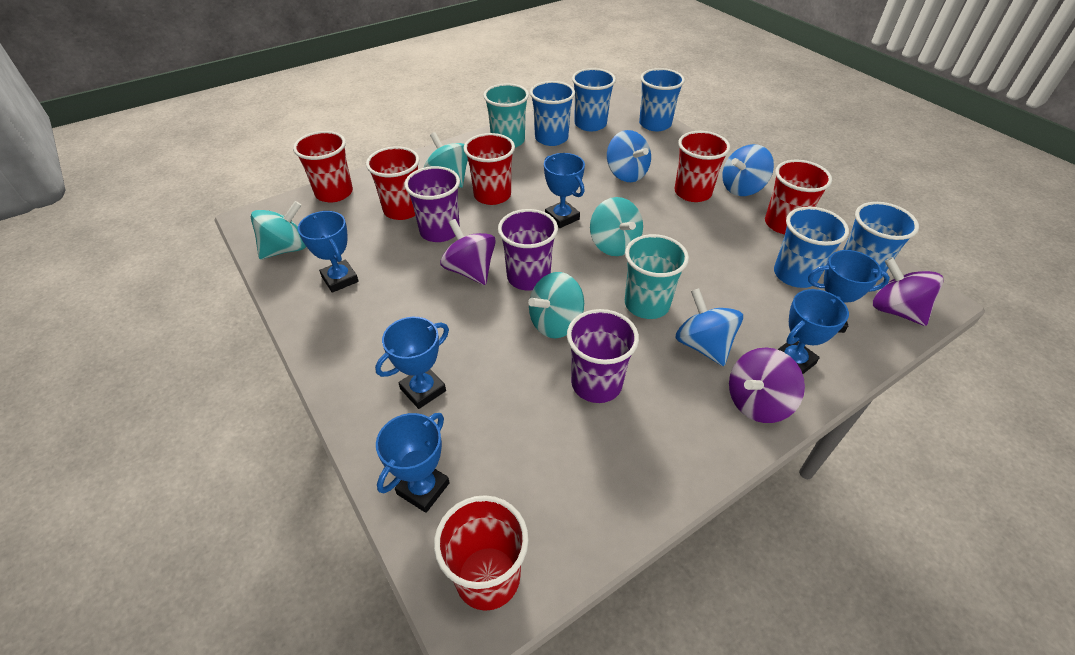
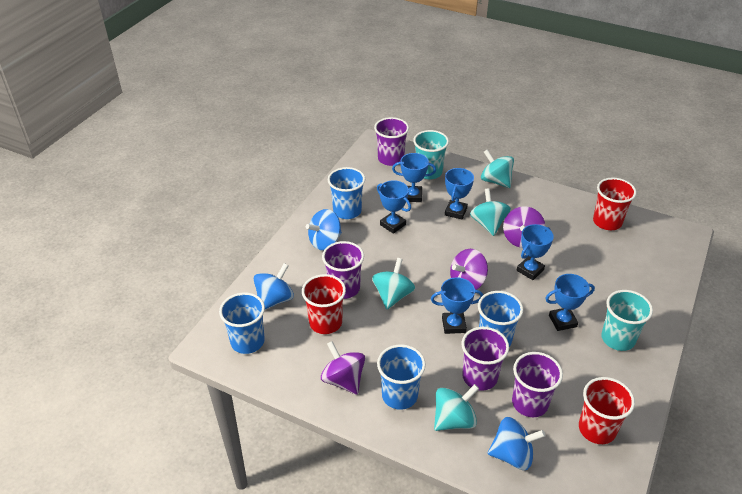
blue cup: [530,81,575,146] [572,68,616,131] [639,68,685,131] [774,207,849,288] [843,202,919,280] = 5 -> [219,293,265,354] [328,167,365,219] [377,344,426,410] [478,291,523,347] = 4
purple cup: [404,166,460,242] [498,209,558,291] [567,309,639,403] = 3 -> [322,241,364,299] [374,117,409,166] [462,327,509,391] [512,352,563,417] = 4
red cup: [293,131,353,202] [366,146,420,220] [434,495,529,611] [464,133,515,205] [675,131,730,202] [765,160,832,234] = 6 -> [302,274,346,334] [579,377,635,444] [593,178,637,230] = 3

